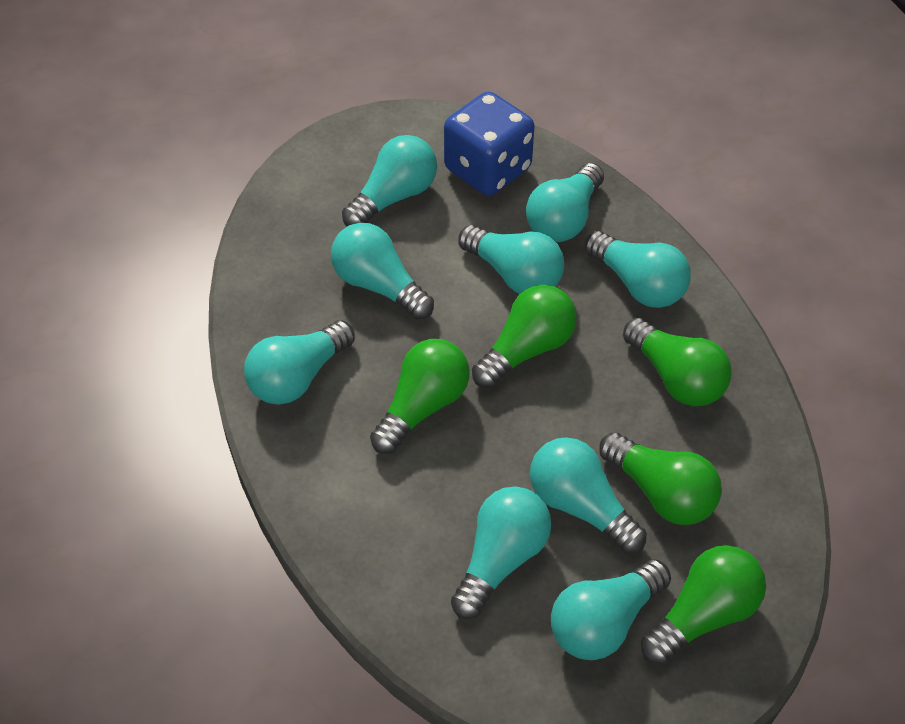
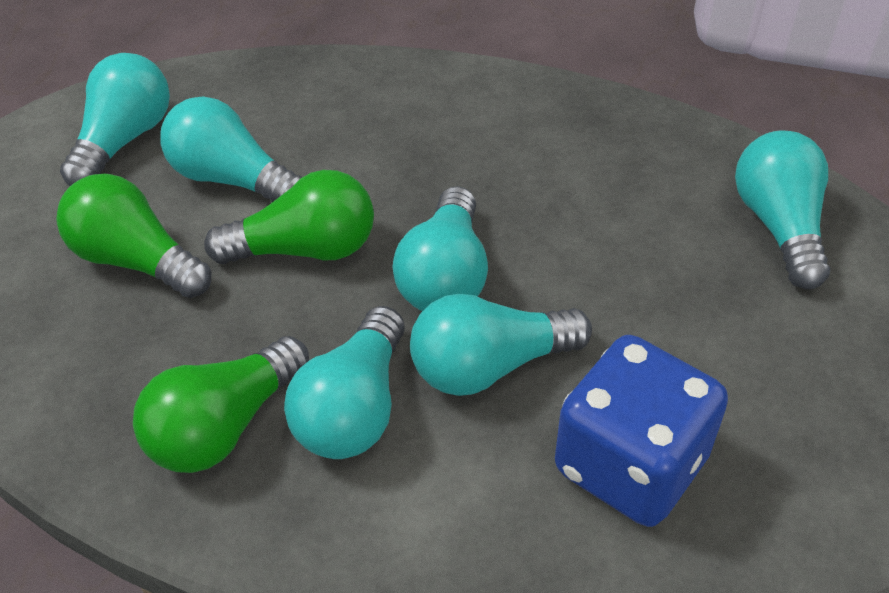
green light bulb: [370,339,469,454] [472,285,577,388] [599,432,722,525] [623,318,732,406] [641,545,766,665] = 5 -> [56,174,211,298] [133,336,309,473] [204,170,374,264] = 3
turquoise light bulb: [244,320,355,405] [331,223,434,320] [342,135,437,226] [451,486,552,619] [458,225,564,294] [526,163,604,242] [530,437,647,554] [551,559,671,660] [585,231,691,308] = 9 -> [60,53,170,186] [160,96,302,202] [284,306,405,459] [392,186,488,311] [410,294,592,396] [735,131,831,289] = 6

